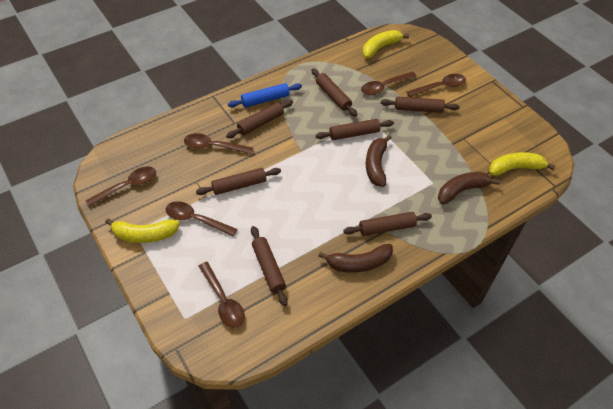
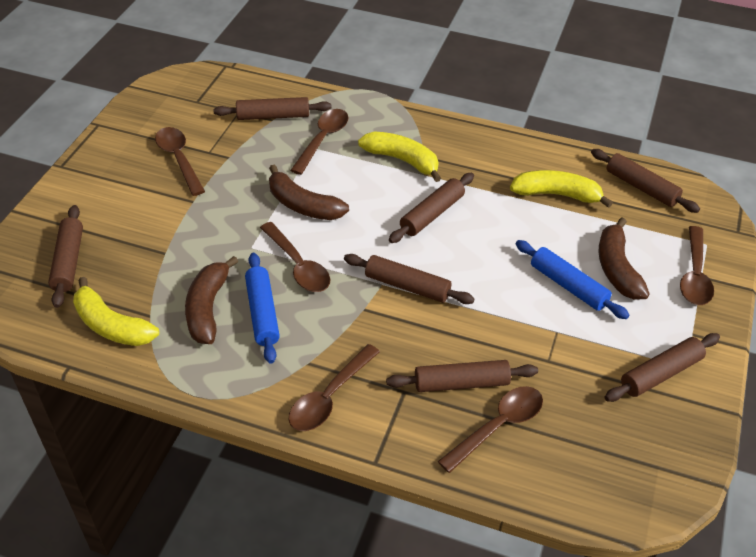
blue rolling pin: [228,83,302,108] = 1 -> [245,253,280,364] [516,240,629,319] = 2

